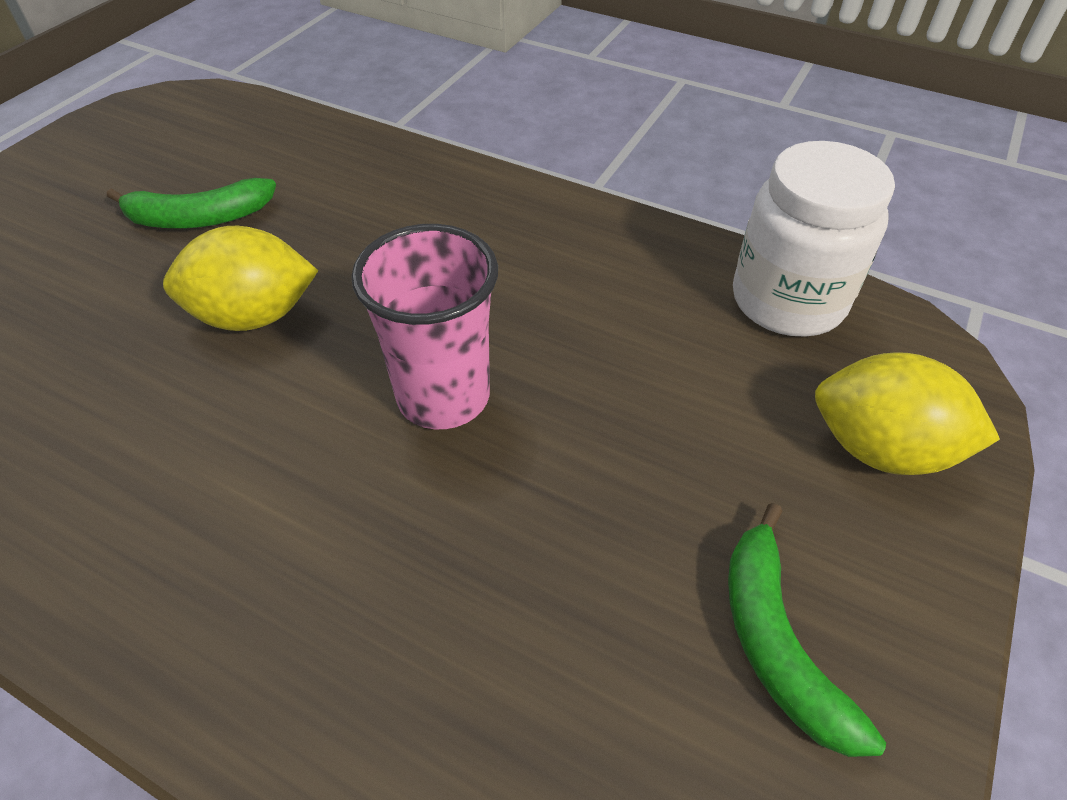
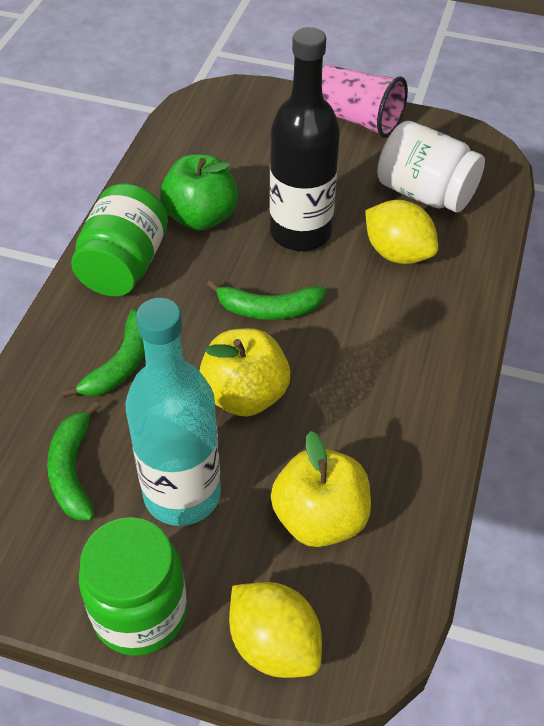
black bottle: none = 0 -> [269,27,340,251] = 1
green apple: none = 0 -> [160,154,238,231] = 1
green banana: [107,178,276,228] [728,503,886,757] = 2 -> [47,401,101,520] [61,309,145,398] [207,280,326,320] = 3
green jar: none = 0 -> [71,184,168,296] [79,517,187,656] = 2
turquoise bottle: none = 0 -> [126,298,221,526] = 1
yellow apple: none = 0 -> [200,328,290,417] [271,431,371,547] = 2

